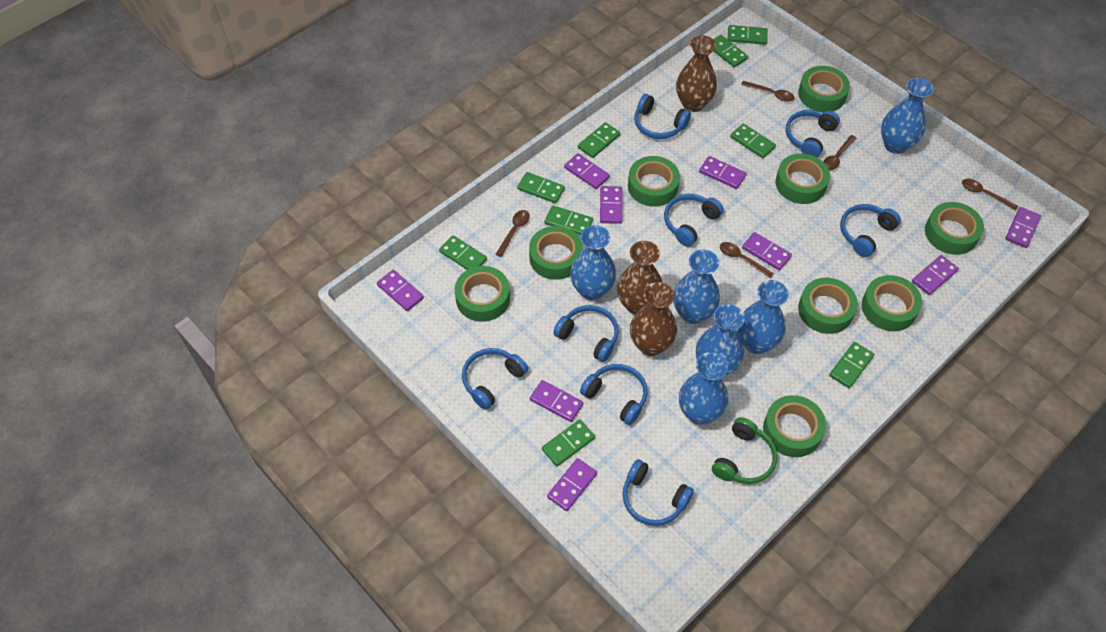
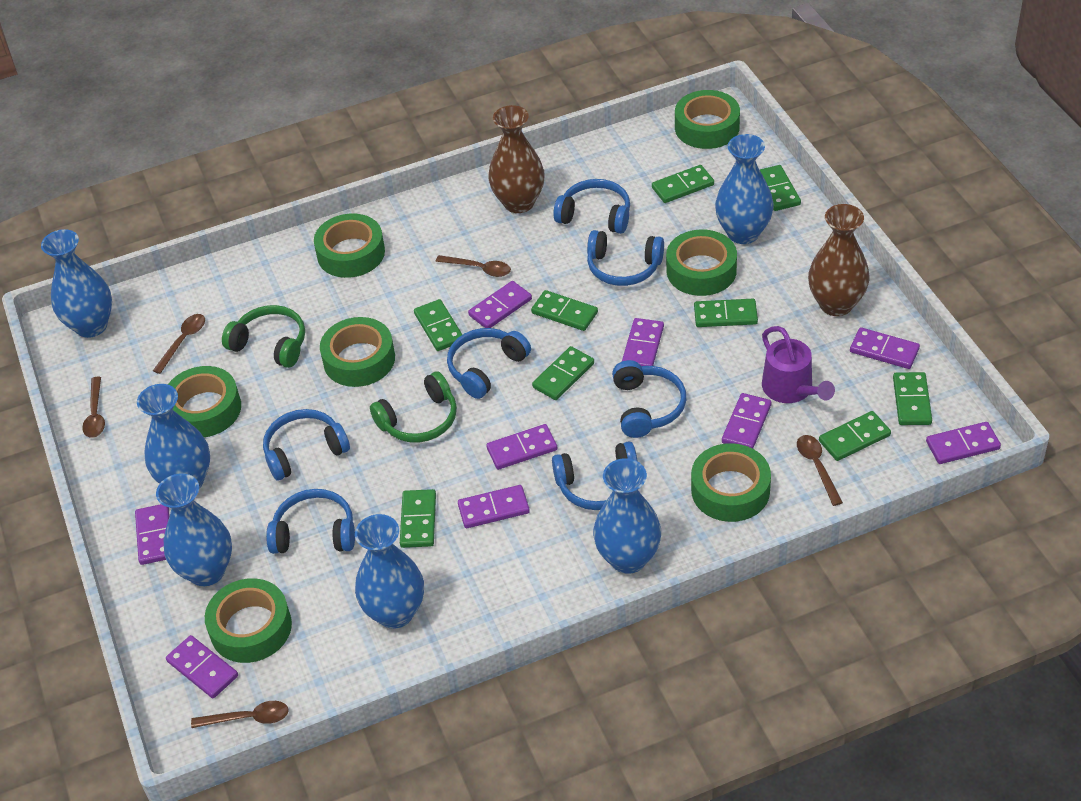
blue headphones: [462,348,528,410] [553,305,619,362] [580,364,648,425] [622,459,694,526] [634,94,691,139] [664,194,724,247] [786,110,840,157] [840,204,901,257] = 8 -> [263,409,350,481] [266,489,355,554] [447,328,531,399] [552,442,637,510] [553,179,630,234] [587,230,664,286] [612,360,686,438] = 7
brown vase: [617,241,662,315] [630,282,677,356] [676,35,717,112] = 3 -> [488,105,545,213] [808,204,870,316] = 2
green headphones: [712,417,777,484] = 1 -> [222,305,305,368] [370,371,457,443] = 2
green tape: [455,266,510,322] [529,226,583,280] [628,156,680,207] [763,395,826,457] [775,153,830,204] [798,66,850,112] [798,278,858,334] [862,275,922,331] [925,202,984,255] = 9 -> [168,366,241,437] [205,578,292,663] [314,213,385,278] [320,317,395,387] [666,230,737,296] [675,90,740,149] [691,443,771,522] = 7
purple watering can: none = 0 -> [762,326,835,403] = 1

